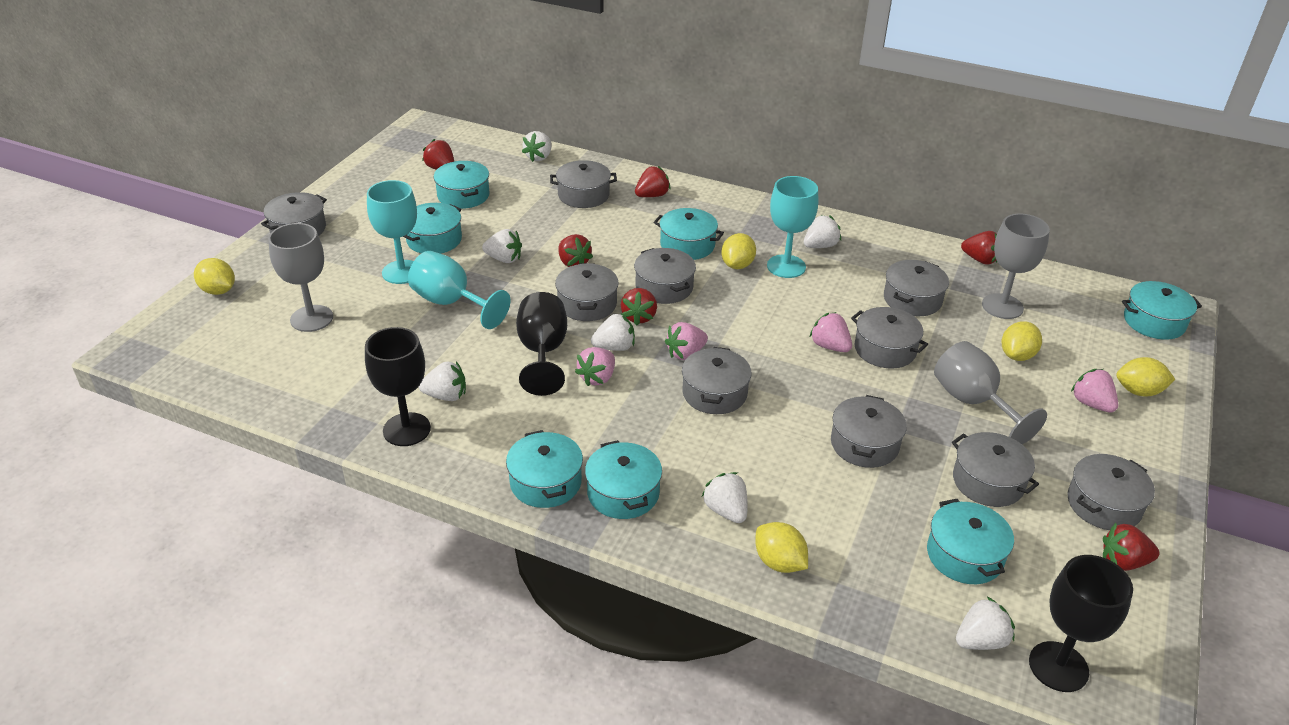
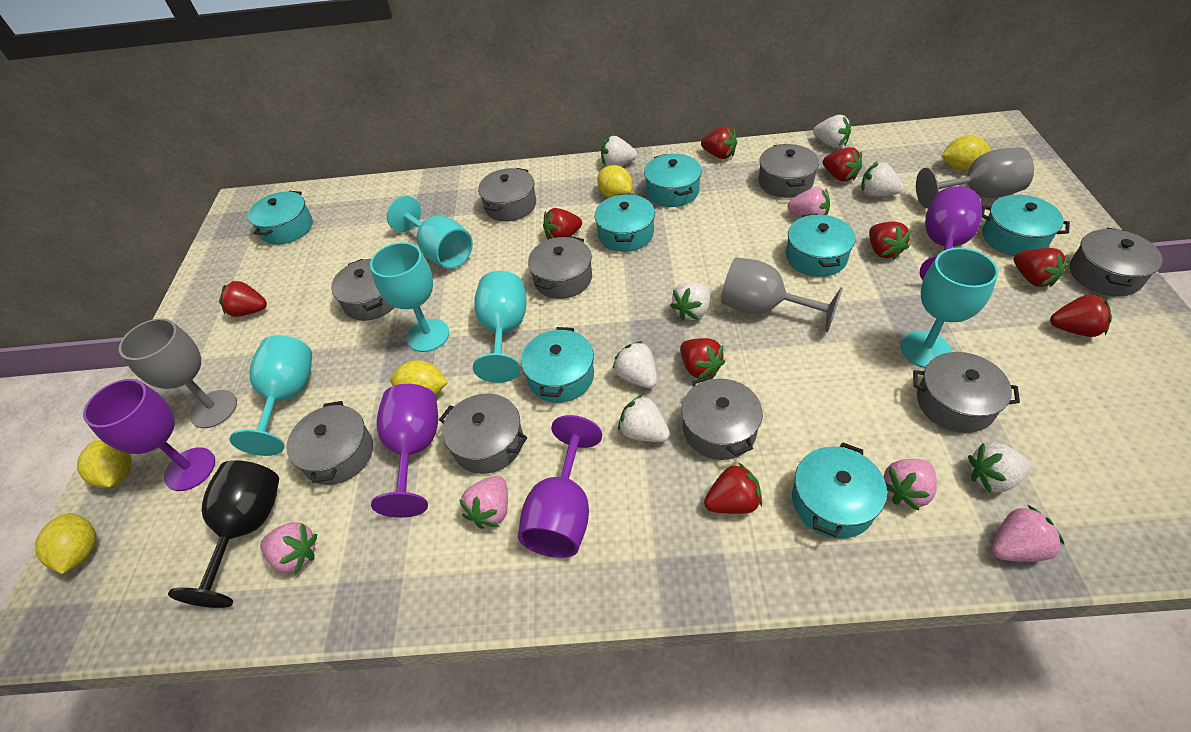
black goblet: [365,327,431,446] [516,292,567,396] [1029,555,1133,692] = 3 -> [168,460,279,608] = 1
grey pot: [261,192,327,236] [550,160,617,208] [555,263,619,321] [634,248,696,304] [682,347,751,414] [831,395,907,468] [851,307,928,369] [884,260,949,316] [952,432,1039,507] [1067,454,1155,530] = 10 -> [286,401,373,485] [331,259,395,321] [439,393,527,474] [478,168,536,221] [528,236,592,299] [681,375,763,460] [758,144,819,198] [913,352,1020,433] [1070,228,1163,296] = 9
pink strawberry: [575,347,615,386] [665,322,708,360] [810,312,852,352] [1071,369,1118,412] = 4 -> [260,522,317,574] [459,476,508,529] [787,187,830,218] [884,459,937,510] [992,505,1065,562] = 5
purple goblet: none = 0 -> [83,379,215,491] [371,384,438,518] [518,415,602,558] [920,186,982,280] = 4
red strawberry: [422,139,454,170] [559,234,593,267] [621,288,657,325] [635,166,671,197] [961,231,997,265] [1103,523,1160,571] = 6 -> [219,281,267,317] [543,208,582,240] [680,338,725,379] [701,126,737,159] [704,462,762,514] [823,147,862,182] [869,221,911,260] [1014,248,1068,287] [1050,295,1112,337] = 9
turquoise goblet: [367,180,417,284] [408,251,510,329] [767,176,818,278] = 3 -> [230,335,312,456] [370,242,449,352] [387,196,473,269] [473,271,527,383] [901,248,998,368] = 5

